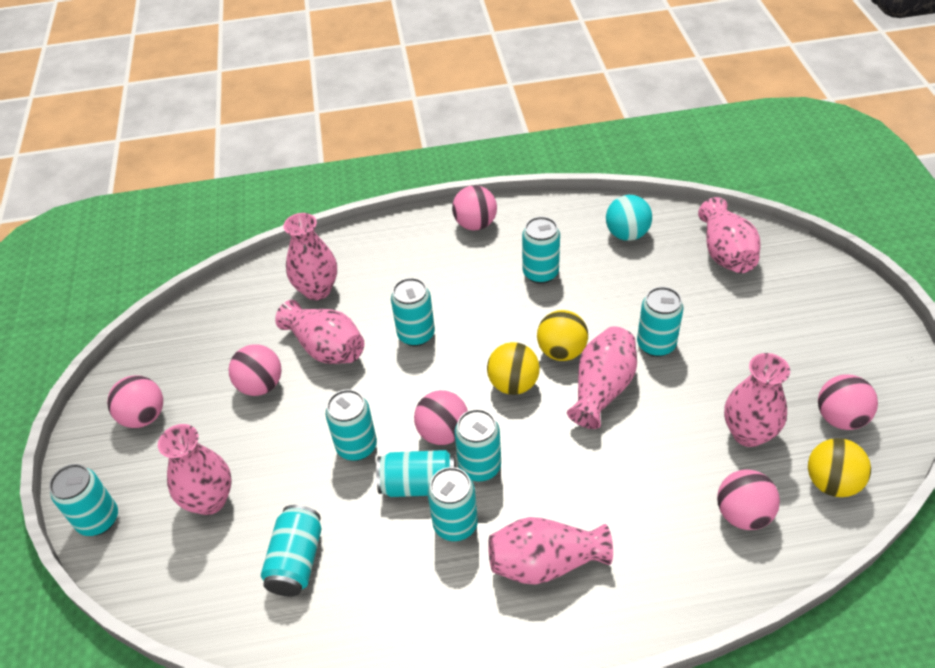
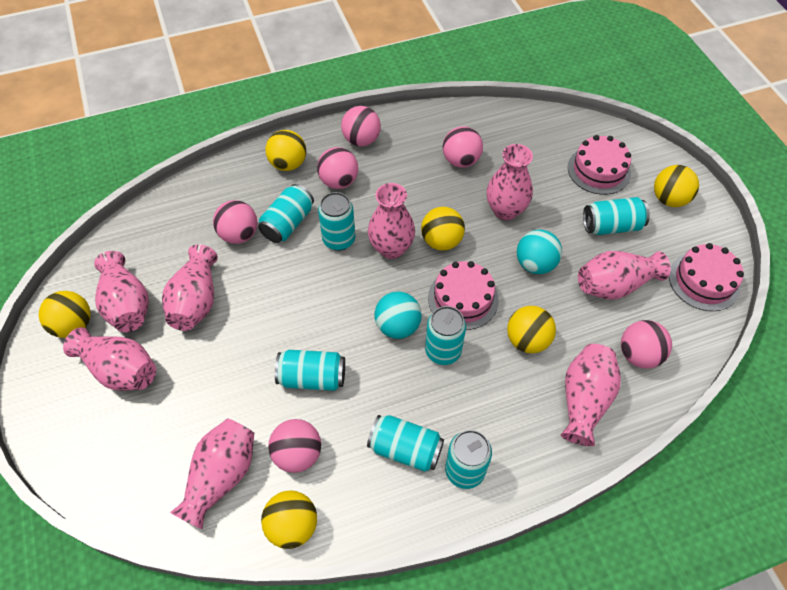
pink cake: none = 0 -> [428,261,499,330] [568,135,631,195] [669,243,744,311] = 3
pink vase: [158,424,232,515] [275,300,364,364] [283,213,337,300] [488,517,613,584] [567,326,637,429] [698,197,760,273] [724,353,790,447] = 7 -> [63,327,156,391] [94,251,149,332] [162,244,218,331] [170,418,254,529] [368,183,415,259] [487,144,533,220] [561,344,621,446] [578,251,671,299] = 8
turquoise ball: [606,195,652,241] = 1 -> [375,292,422,339] [517,230,562,274] = 2
turquoise can: [49,464,118,536] [261,505,322,596] [325,389,377,461] [376,450,456,497] [391,278,435,346] [427,467,478,541] [454,409,501,482] [522,217,560,284] [637,287,684,357] = 9 -> [258,184,314,243] [275,350,345,391] [318,192,355,251] [367,415,444,472] [425,306,466,365] [445,430,492,489] [583,197,650,235] = 7
yellow ball: [487,342,540,395] [537,310,588,361] [808,438,871,497] = 3 -> [39,291,91,338] [261,491,317,549] [265,130,306,171] [421,207,465,250] [507,306,556,353] [654,165,699,207] = 6

